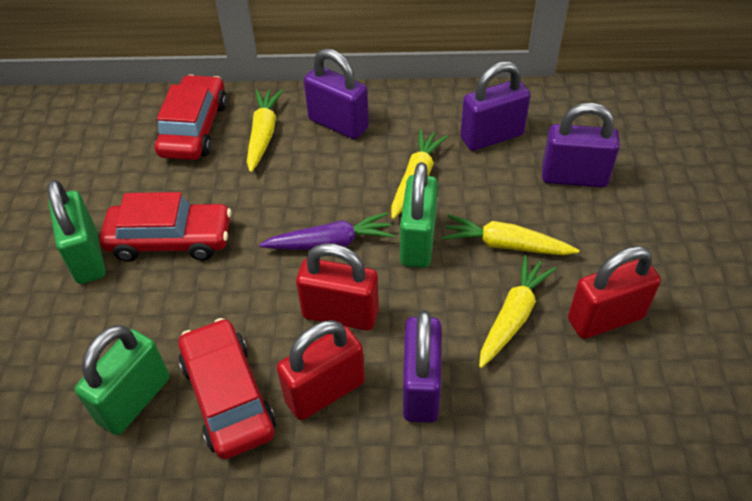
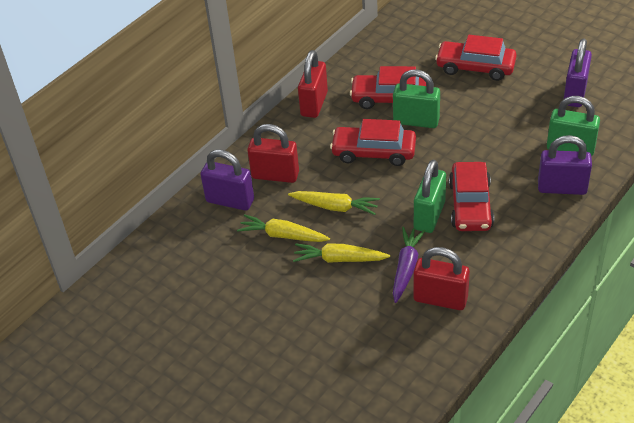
purple padlock: [304,49,369,139] [403,310,441,423] [460,61,531,151] [542,103,620,187] = 4 -> [201,149,254,211] [538,135,592,195] [563,39,592,107] = 3
red car: [100,192,231,262] [155,74,227,160] [179,318,276,459] = 3 -> [330,119,416,166] [350,66,427,109] [435,35,516,81] [449,162,494,231] = 4
yellow carrot: [247,89,283,172] [391,129,448,219] [442,214,579,255] [479,255,556,368] = 4 -> [237,214,330,242] [288,191,380,215] [293,244,390,263] = 3

